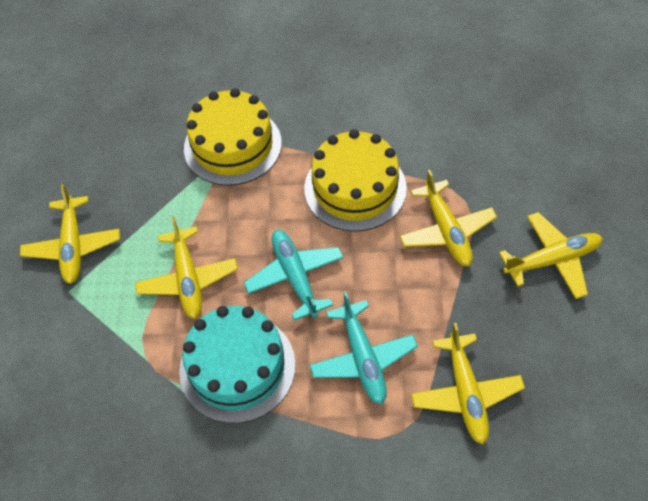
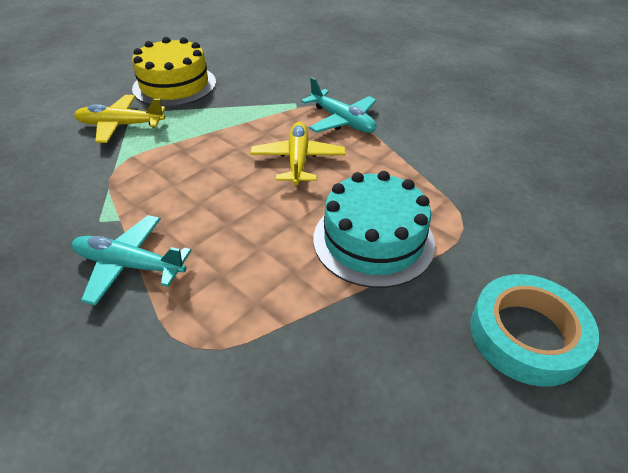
turquoise tape: none = 0 -> [470,274,599,387] = 1
yellow cake: [184,88,282,186] [304,129,407,232] = 2 -> [132,37,216,107] = 1
yellow plane: [20,184,120,284] [135,216,238,319] [399,170,497,266] [411,323,525,444] [499,212,602,299] = 5 -> [74,95,165,143] [250,122,346,185] = 2

